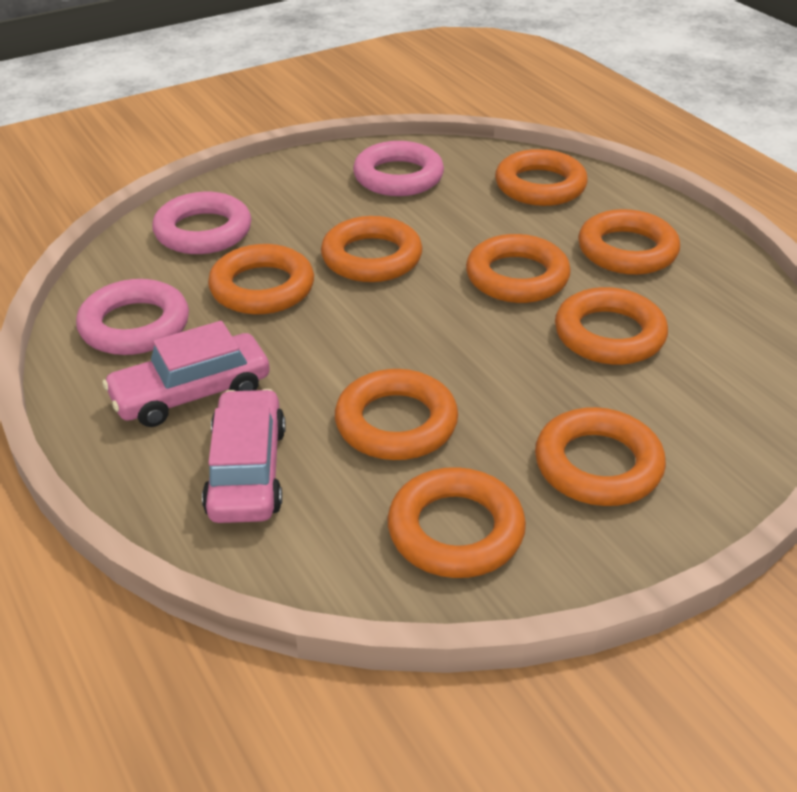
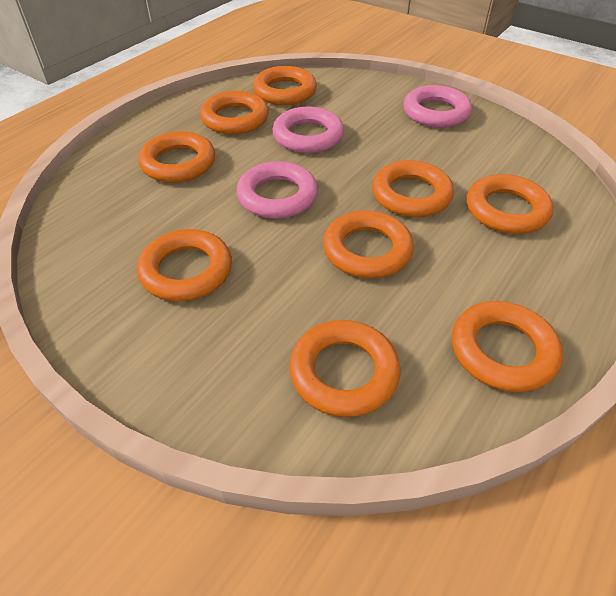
pink car: [102,321,270,427] [202,389,286,523] = 2 -> none = 0

